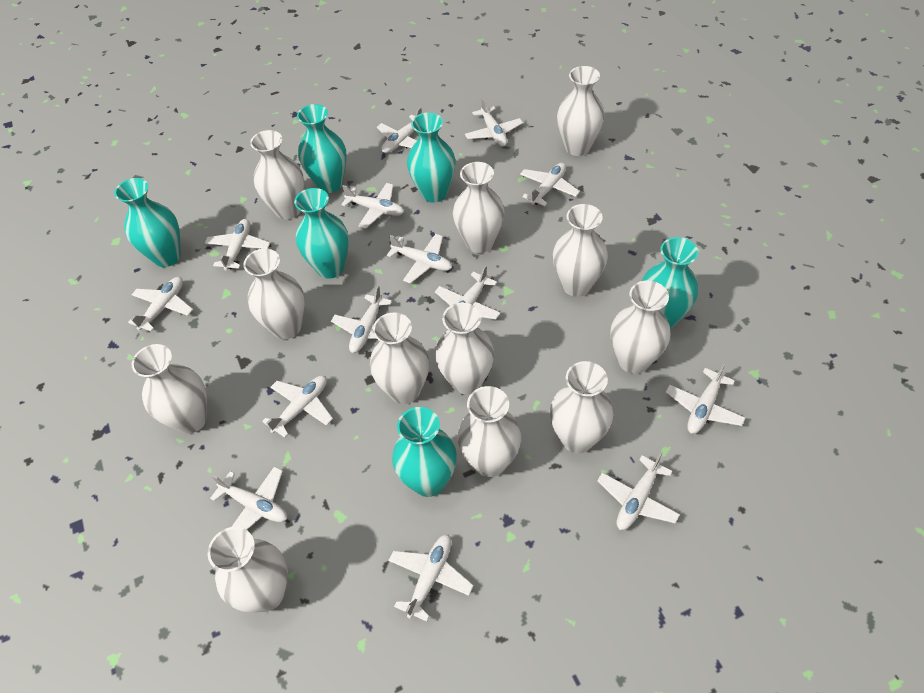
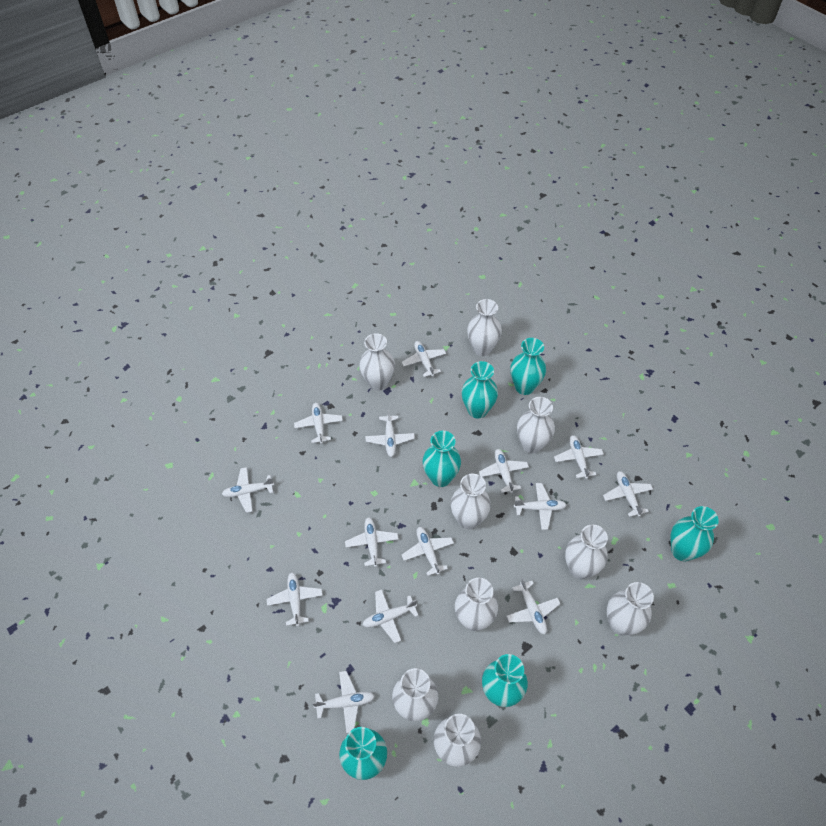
white vase: [132,344,207,434] [208,527,288,613] [243,249,305,339] [250,130,304,219] [370,313,429,404] [435,302,494,395] [453,162,505,253] [457,386,521,477] [550,361,613,453] [553,204,608,297] [557,66,604,156] [611,280,670,374] = 12 -> [359,333,395,391] [392,668,438,721] [434,714,481,767] [451,474,491,529] [455,578,498,631] [467,299,502,356] [517,397,555,454] [565,525,608,579] [607,582,654,636] = 9

